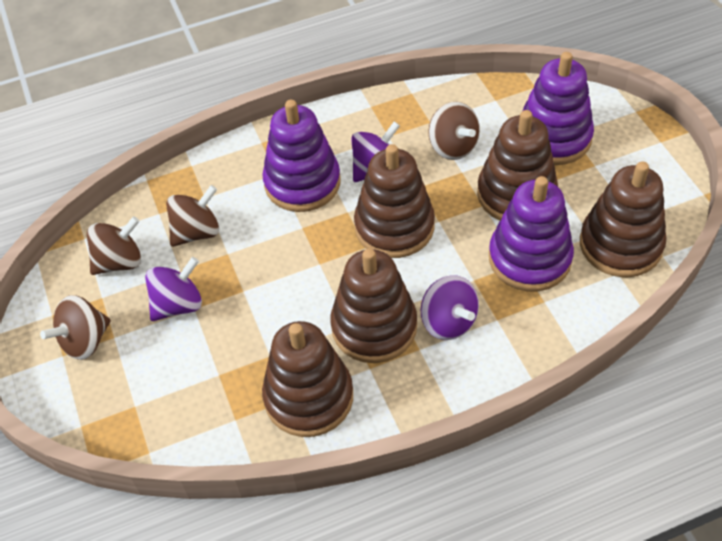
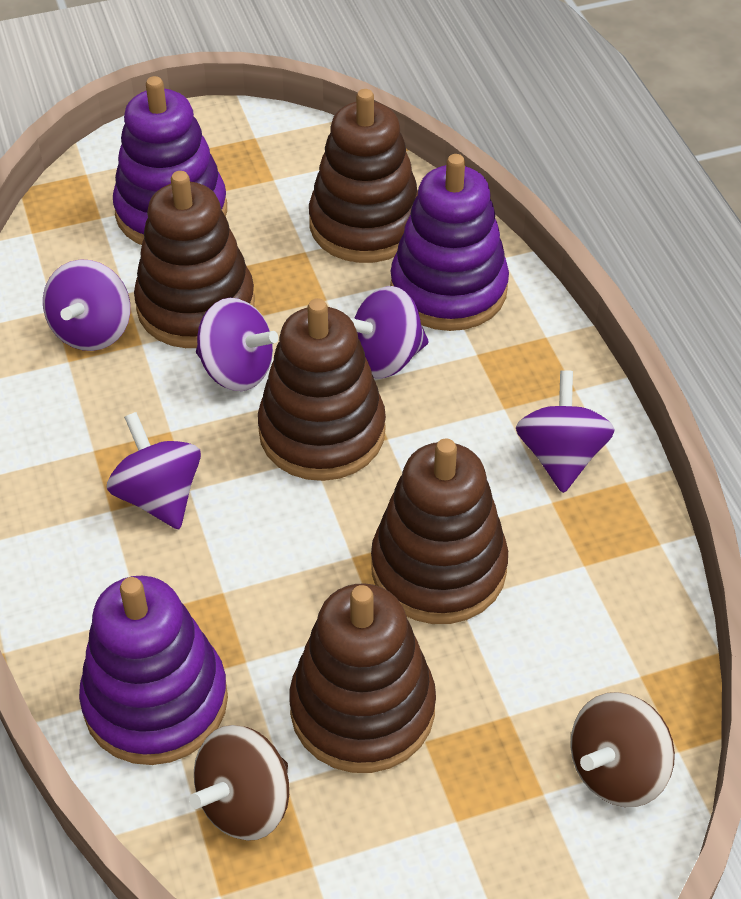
brown spinning top: [40,295,111,360] [87,216,141,275] [166,185,219,247] [428,102,480,160] = 4 -> [189,725,289,841] [570,692,675,807] = 2
purple spinning top: [145,257,202,321] [351,121,400,182] [421,275,479,340] = 3 -> [43,259,130,351] [107,412,201,529] [196,298,278,391] [350,286,429,378] [516,370,615,493] = 5

